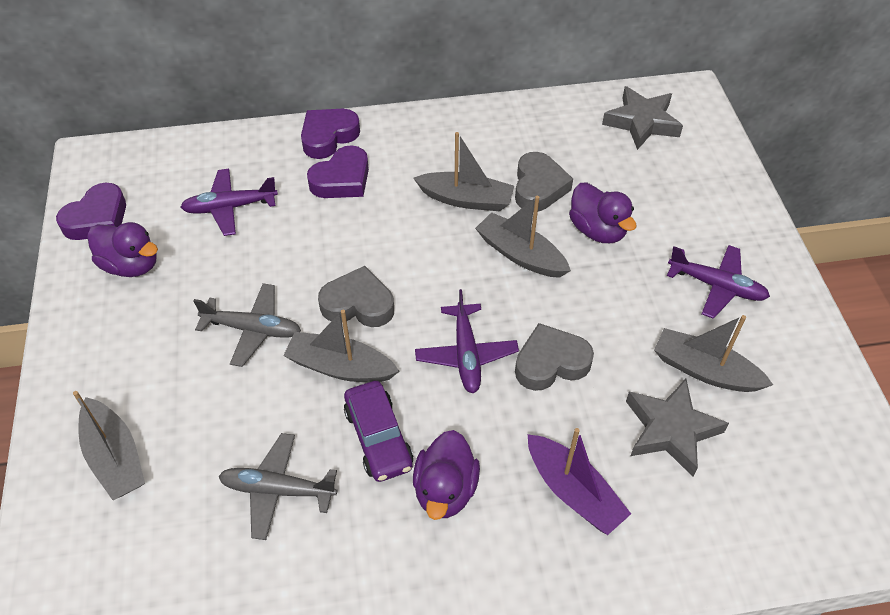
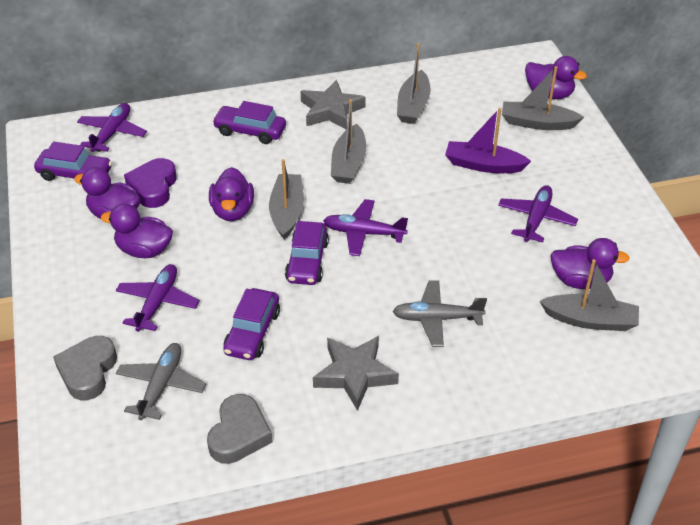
grey heart: [318,266,394,327] [515,152,573,212] [515,323,594,391] = 3 -> [53,336,117,400] [207,394,273,464] = 2
purple car: [344,381,413,482] = 1 -> [34,141,112,181] [212,101,286,144] [223,288,280,360] [285,221,329,285] = 4
purple duck: [87,222,158,277] [413,430,480,520] [569,183,637,243] = 3 -> [74,167,141,219] [101,203,173,259] [209,167,254,221] [525,56,587,99] [550,238,630,289] = 5
purple heart: [56,183,126,240] [301,109,360,159] [307,145,369,198] = 3 -> [124,158,177,208] = 1
purple plane: [181,169,278,236] [415,289,519,393] [667,245,770,319] = 3 -> [77,103,147,152] [116,264,200,332] [323,199,408,256] [498,185,578,242] = 4

